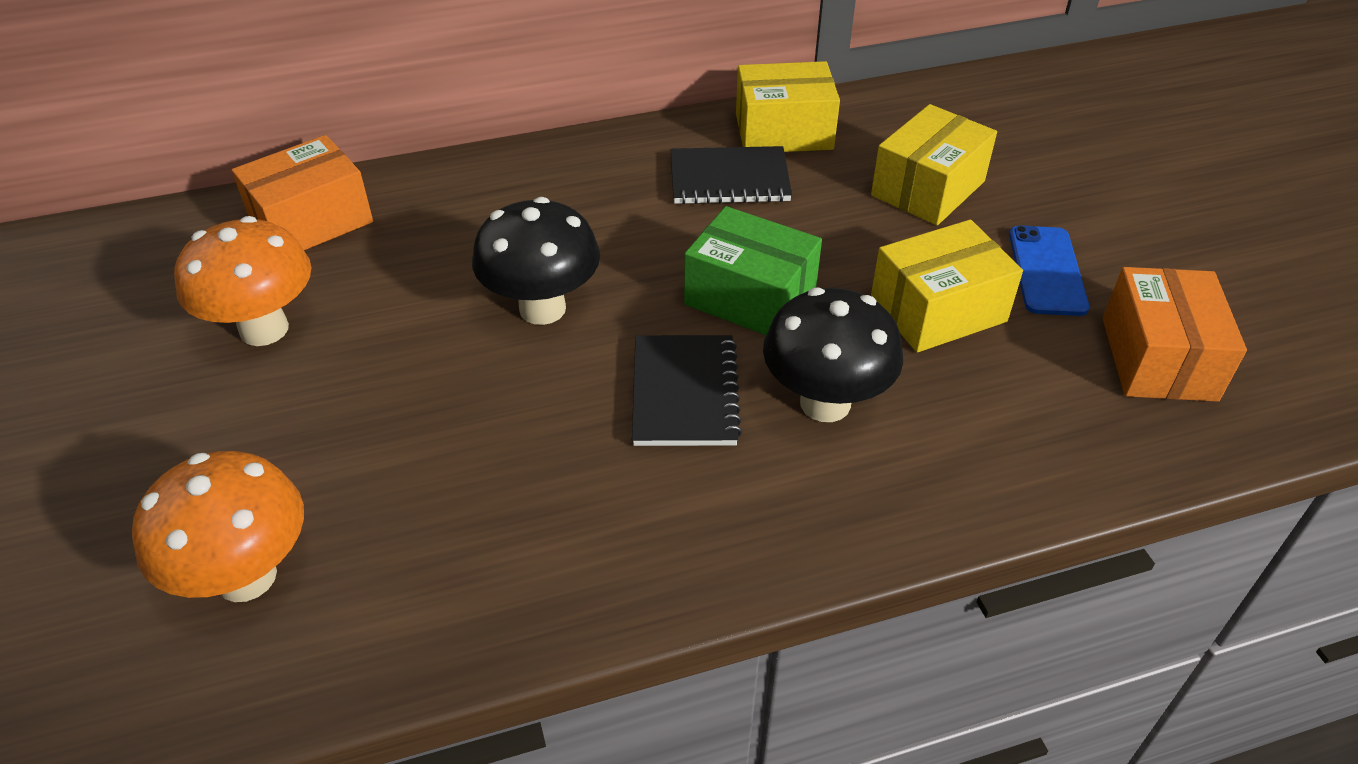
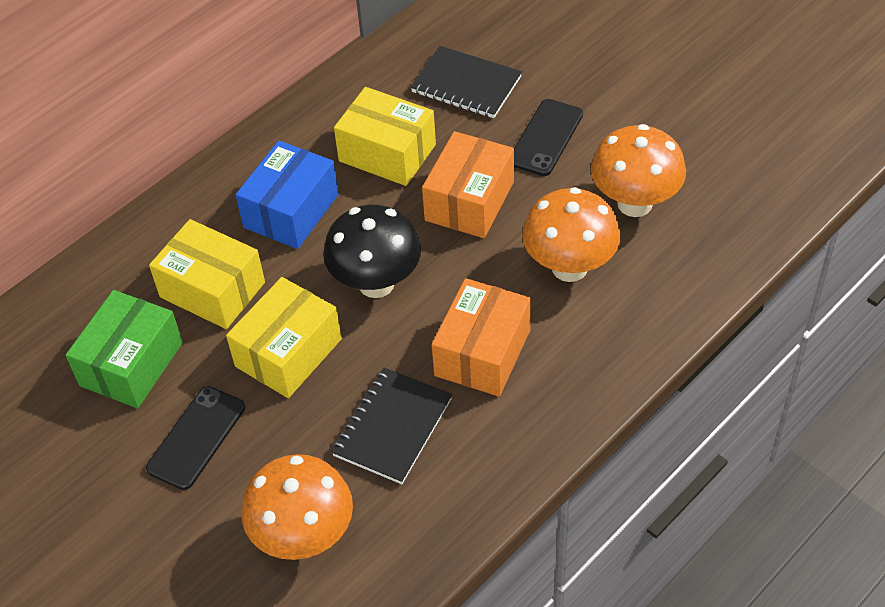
black mushroom: [472,197,600,325] [763,287,903,422] = 2 -> [323,205,421,298] = 1
black phone: none = 0 -> [146,386,245,490] [514,99,583,176] = 2
blue box: none = 0 -> [235,141,339,249] = 1
blue phone: [1009,225,1090,316] = 1 -> none = 0
orange mushroom: [132,451,304,602] [174,216,311,346] = 2 -> [242,454,353,560] [522,187,621,282] [591,124,686,217] = 3

